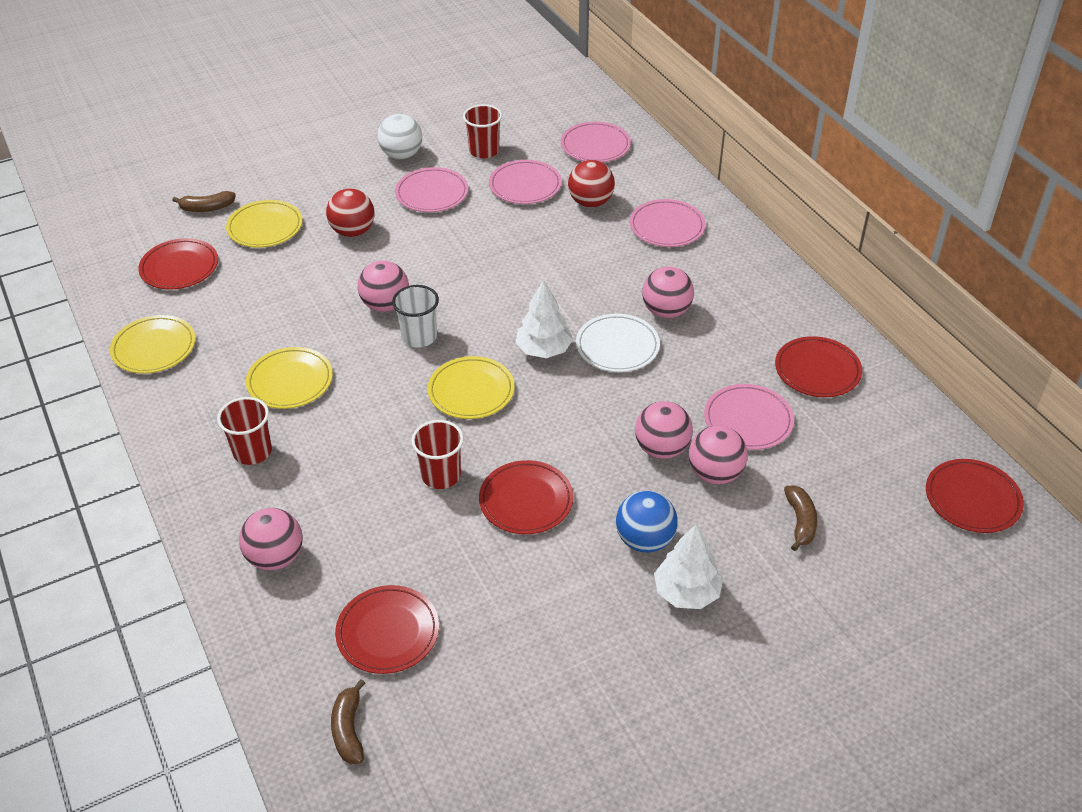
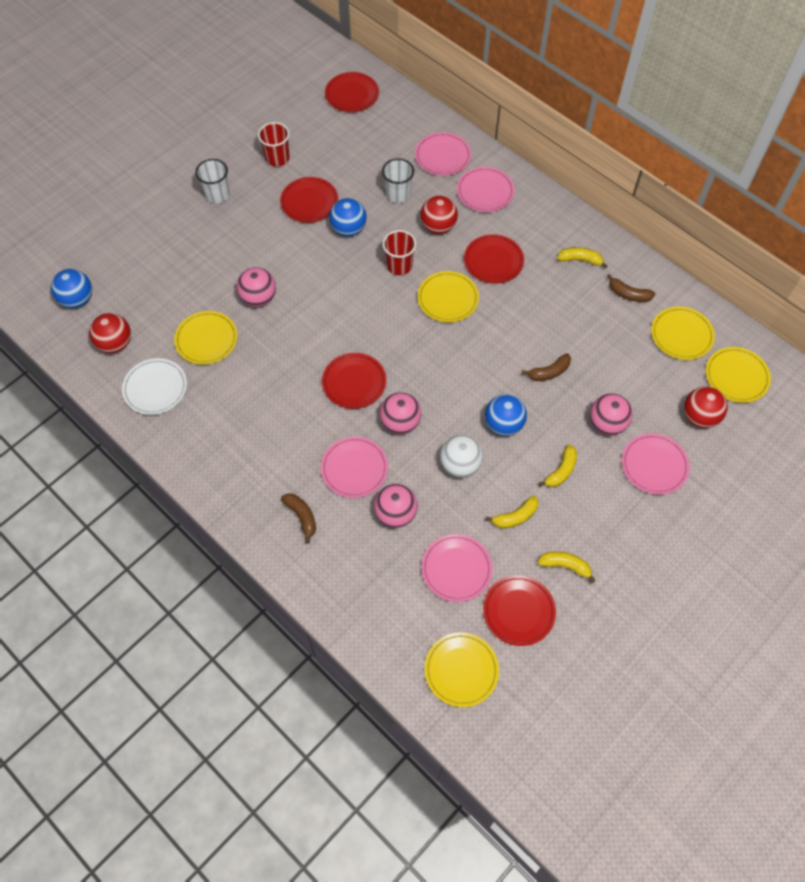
blue ball: [616,491,678,553] = 1 -> [51,269,92,308] [329,198,367,237] [485,394,527,436] = 3
pink ball: [239,508,303,571] [358,261,409,312] [635,401,693,459] [642,266,694,318] [689,426,748,484] = 5 -> [237,267,276,307] [374,484,418,528] [380,392,422,434] [590,393,633,435] = 4
red ball: [326,188,375,237] [568,160,615,208] = 2 -> [89,313,131,353] [420,196,458,234] [684,387,728,428] = 3
red cup: [217,397,272,465] [411,420,464,489] [463,104,502,158] = 3 -> [258,122,290,167] [382,230,416,275] = 2
white cup: [392,285,439,348] = 1 -> [195,159,230,204] [382,158,414,203] = 2
white tree: [516,280,573,358] [654,524,723,609] = 2 -> none = 0
yellow banana: none = 0 -> [486,496,539,528] [537,551,596,583] [539,444,577,487] [557,247,608,269] = 4
yellow plate: [110,315,196,374] [226,200,303,248] [246,347,333,409] [428,356,515,419] = 4 -> [174,311,238,365] [418,271,479,323] [425,632,499,707] [651,307,715,360] [706,347,771,403] = 5

